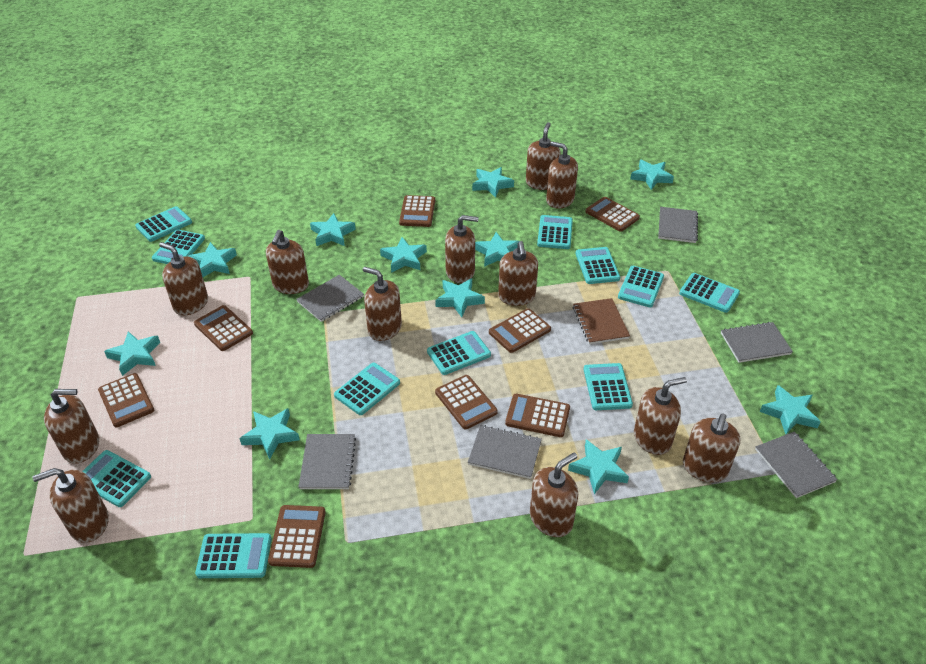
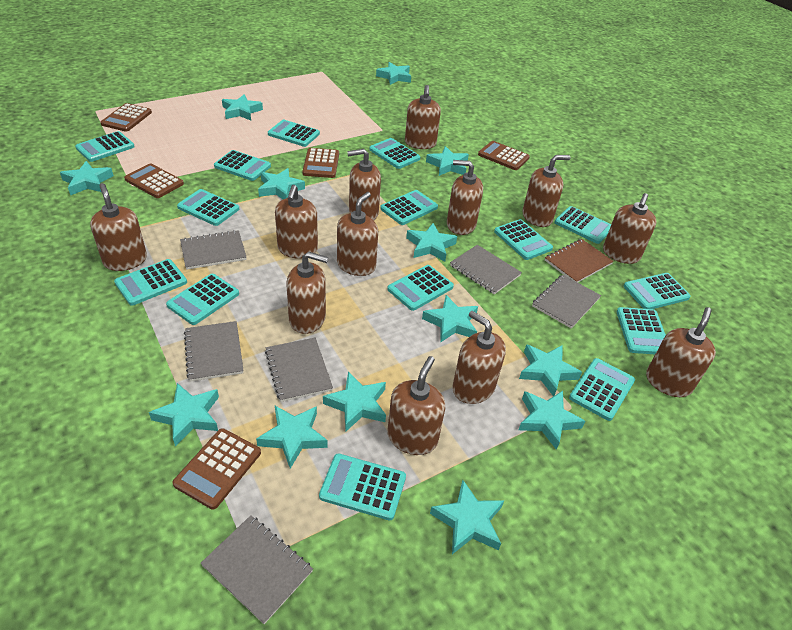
brown calculator: [98,373,154,427] [194,305,253,351] [268,505,326,568] [399,195,435,227] [435,375,498,429] [489,308,551,353] [505,394,570,437] [585,197,640,232] = 8 -> [100,103,152,132] [124,163,184,198] [172,428,261,509] [302,148,339,178] [478,141,530,170] = 5
turquoise calculator: [82,450,151,507] [135,206,192,242] [152,229,205,264] [195,533,272,578] [334,363,400,415] [427,331,491,375] [537,215,573,249] [575,247,620,284] [584,363,633,410] [618,266,664,307] [679,273,740,313] = 11 -> [75,131,135,162] [114,259,187,306] [166,274,239,325] [177,189,239,226] [214,150,271,181] [268,120,320,147] [319,453,406,520] [369,138,420,169] [380,190,438,225] [387,265,454,311] [494,219,553,260] [554,206,611,244] [569,358,635,421] [616,307,666,354] [624,273,691,309] = 15
turquoise star: [104,331,160,376] [187,242,237,277] [239,408,300,460] [310,213,356,246] [380,237,427,273] [435,278,485,317] [472,167,514,198] [475,232,519,267] [568,439,629,494] [630,160,674,190] [760,385,821,434] = 11 -> [60,161,114,195] [149,383,219,446] [222,94,263,121] [256,406,328,469] [258,168,305,199] [323,372,386,431] [376,62,411,85] [406,223,457,261] [422,295,478,342] [426,146,469,176] [430,480,504,554] [519,344,582,396] [519,391,585,450] = 13

